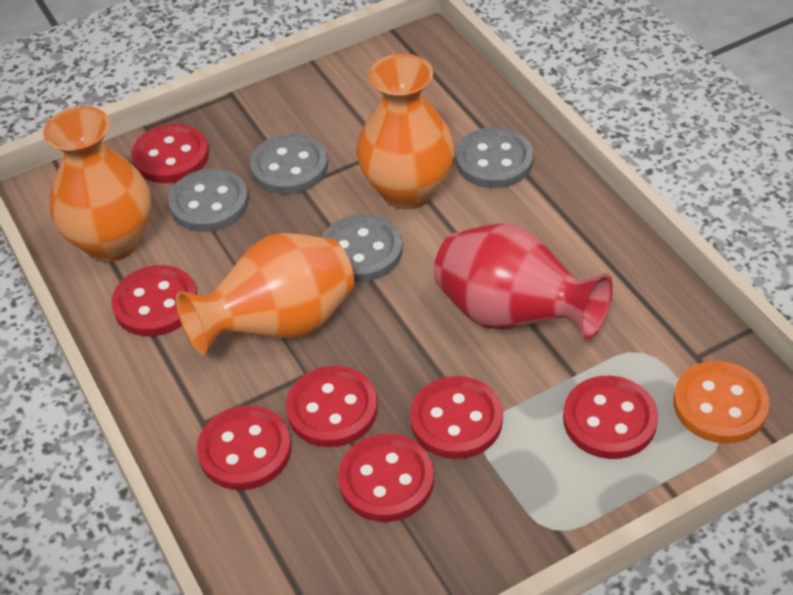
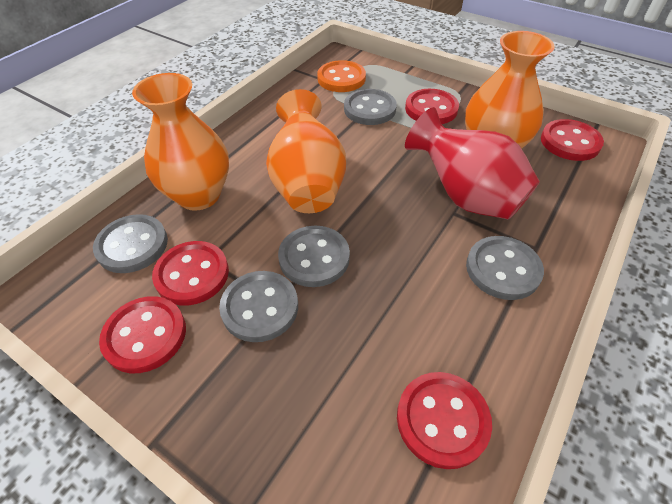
grey button: [168,169,249,232] [250,133,328,194] [322,214,403,282] [455,127,534,188] = 4 -> [93,214,168,273] [219,271,298,342] [278,226,350,287] [344,89,397,125] [466,236,544,300] = 5
red button: [111,265,197,337] [132,124,209,183] [197,405,292,490] [286,366,378,447] [338,434,434,522] [410,376,503,459] [563,376,658,459] = 7 -> [99,296,186,373] [152,241,229,305] [397,372,492,469] [405,89,459,124] [541,119,604,161] = 5

